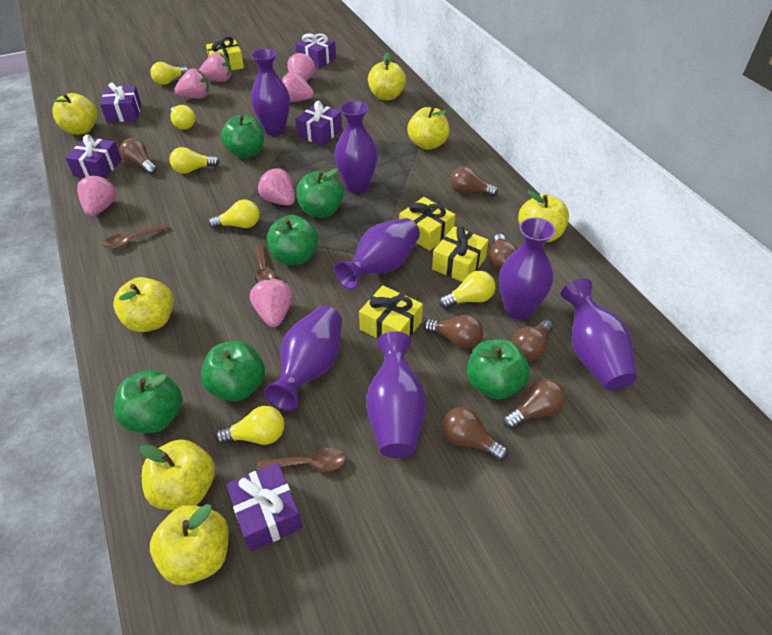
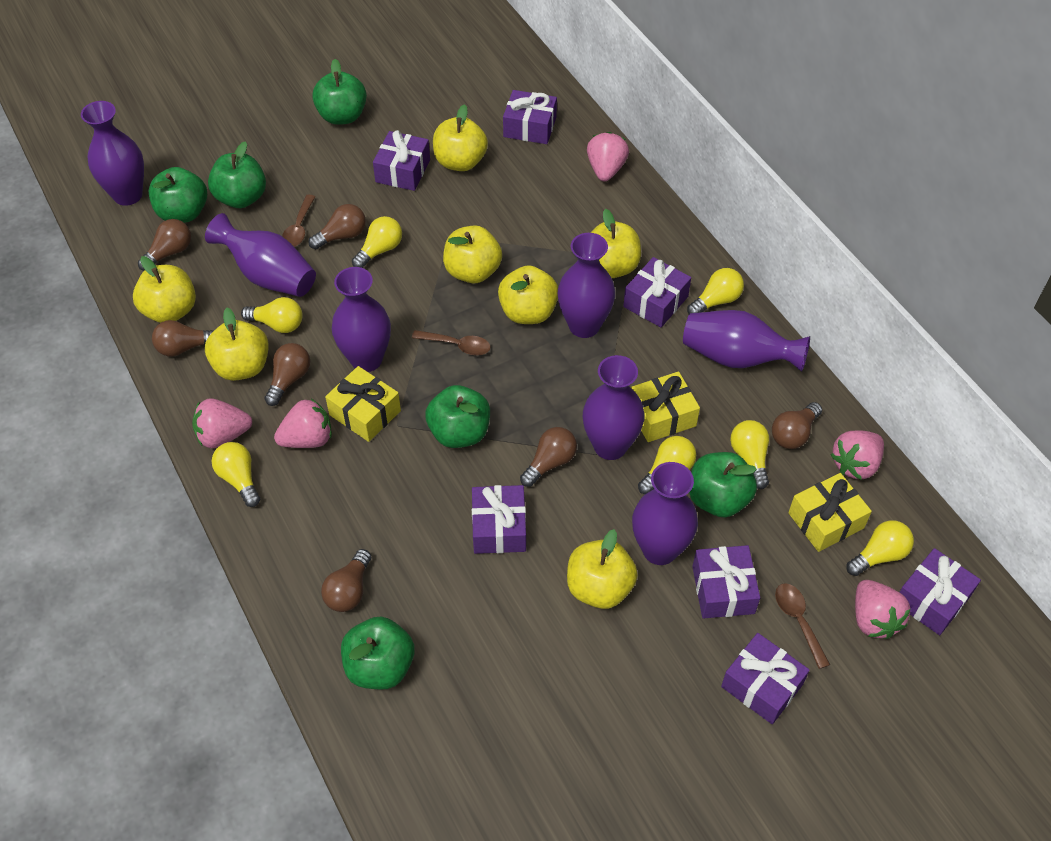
pink strawberry: [77,175,116,216] [174,69,209,99] [199,52,232,82] [250,278,293,327] [258,168,295,206] [281,72,314,102] [287,52,315,81] = 7 -> [192,398,252,448] [274,399,332,448] [587,132,629,181] [831,430,884,480] [855,580,910,639] = 5
purple gift: [66,134,122,179] [100,82,141,123] [226,463,302,552] [295,33,336,68] [296,101,342,146] = 5 -> [373,130,430,191] [472,485,526,554] [503,90,557,144] [623,257,691,327] [692,545,760,619] [721,633,810,724] [899,548,981,635] = 7
yellow gift: [206,36,244,71] [359,285,423,339] [399,197,455,251] [432,226,489,282] = 4 -> [325,366,401,442] [630,371,700,442] [788,473,872,552] = 3
yellow light bulb: [150,62,189,85] [170,147,220,174] [171,105,195,130] [208,199,259,228] [215,406,284,445] [439,271,496,309] = 6 -> [212,442,260,507] [241,297,303,333] [352,216,402,268] [638,436,696,494] [687,268,744,314] [730,420,769,489] [846,520,914,576] = 7

